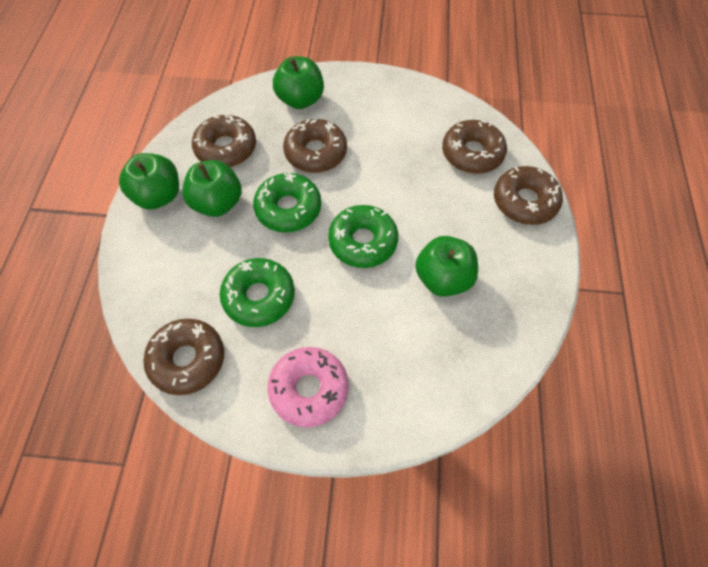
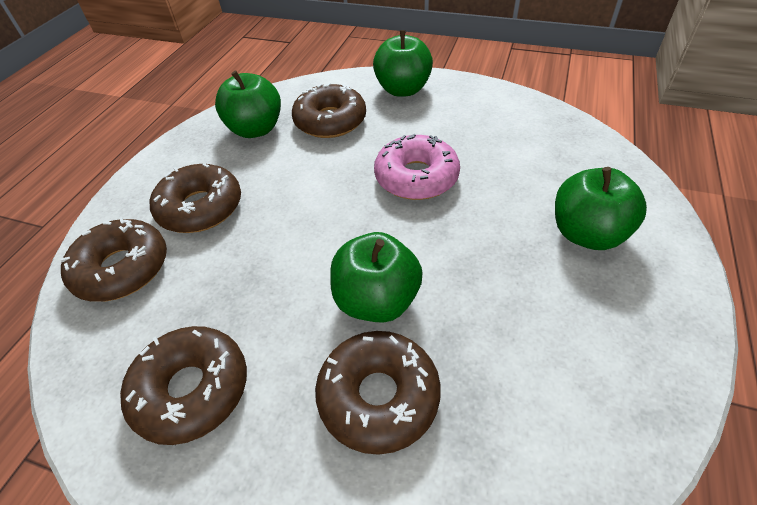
green donut: [220,258,295,327] [253,172,321,232] [328,205,398,268] = 3 -> none = 0

